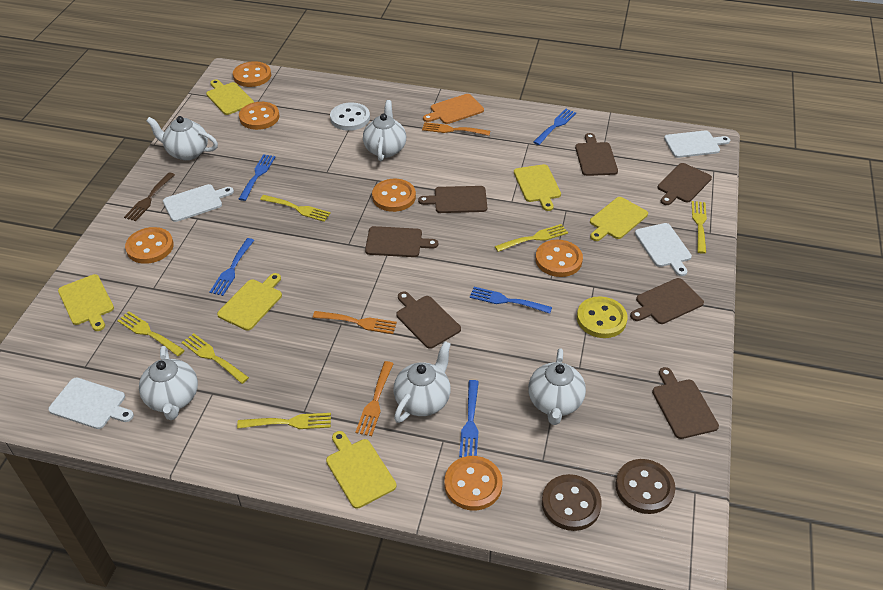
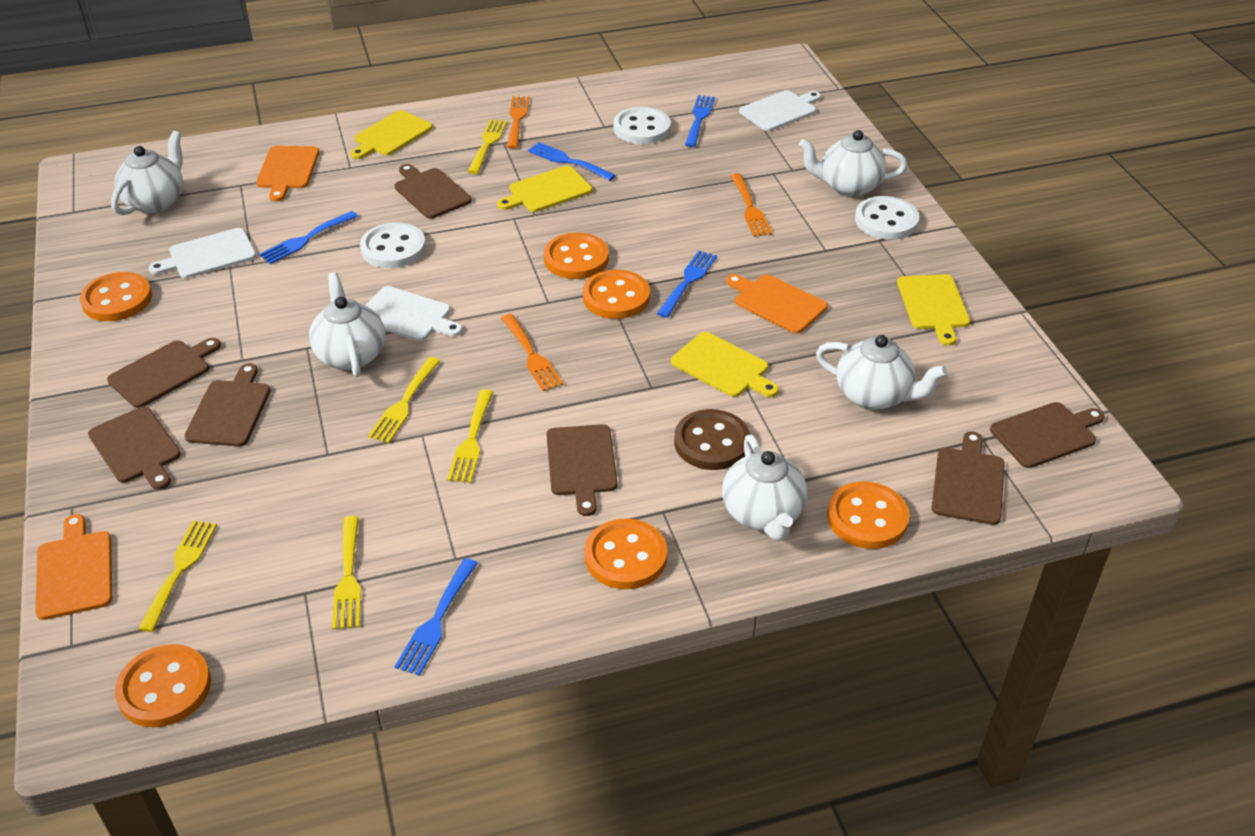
brown button: [542,474,602,531] [615,459,676,514] = 2 -> [674,409,750,470] = 1
brown fork: [124,172,175,221] = 1 -> none = 0
orange cutting board: [423,94,484,124] = 1 -> [35,514,112,620] [256,146,320,201] [726,274,828,333] = 3
white button: [330,102,370,131] = 1 -> [360,222,426,268] [613,107,671,144] [855,196,919,240] = 3
white cutting board: [48,377,134,429] [163,184,234,222] [635,223,692,276] [664,130,730,158] = 4 -> [149,228,256,278] [365,286,462,341] [739,90,821,131] = 3
yellow button: [577,296,627,338] = 1 -> none = 0
yellow cutting board: [58,274,114,331] [206,79,254,115] [217,273,282,331] [326,431,397,509] [514,164,561,211] [590,197,648,241] = 6 -> [350,110,433,159] [497,166,593,212] [671,332,779,397] [897,274,970,346] = 4
yellow fork: [117,312,185,356] [181,333,249,384] [237,413,331,429] [260,195,331,222] [495,224,568,252] [692,201,707,254] = 6 -> [138,520,217,632] [332,516,361,630] [368,357,440,443] [447,389,493,483] [468,119,507,174] = 5

